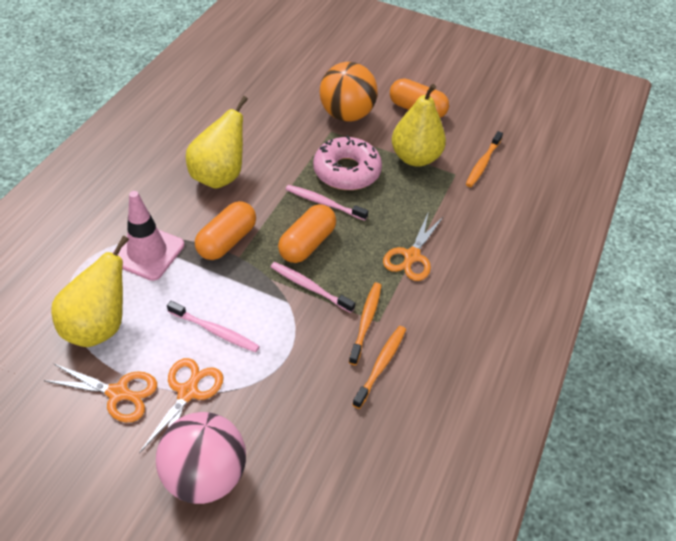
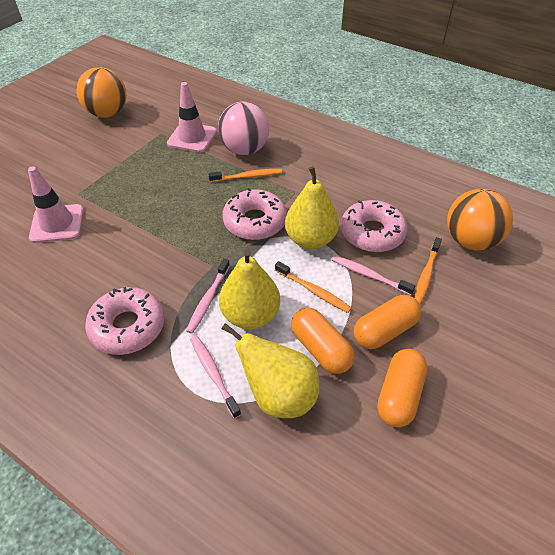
orange ball: [319,62,378,122] = 1 -> [77,67,127,118] [447,189,513,251] = 2
orange scissors: [43,363,157,423] [139,358,224,453] [383,214,444,281] = 3 -> none = 0
pink donut: [313,135,382,190] = 1 -> [85,287,164,355] [222,188,287,240] [341,200,408,252] = 3
pink traffic cone: [112,191,184,281] = 1 -> [28,166,84,243] [167,82,217,153] = 2

